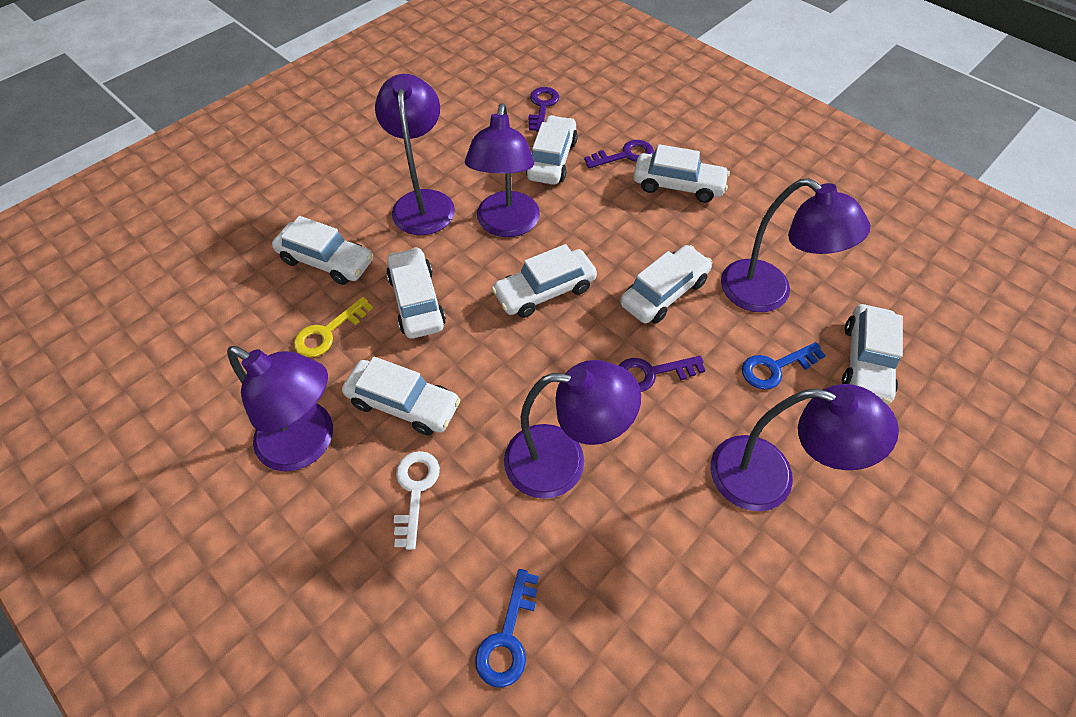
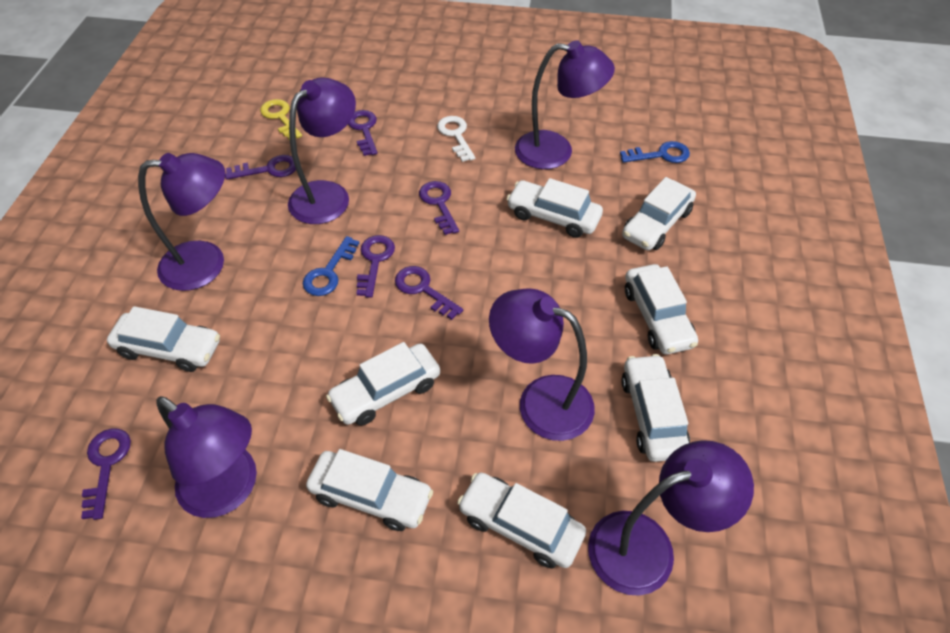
purple key: [529,87,559,132] [584,140,654,168] [619,356,705,392] = 3 -> [81,429,131,520] [225,155,296,180] [348,110,377,156] [356,235,395,298] [395,266,463,320] [419,181,459,235] = 6

